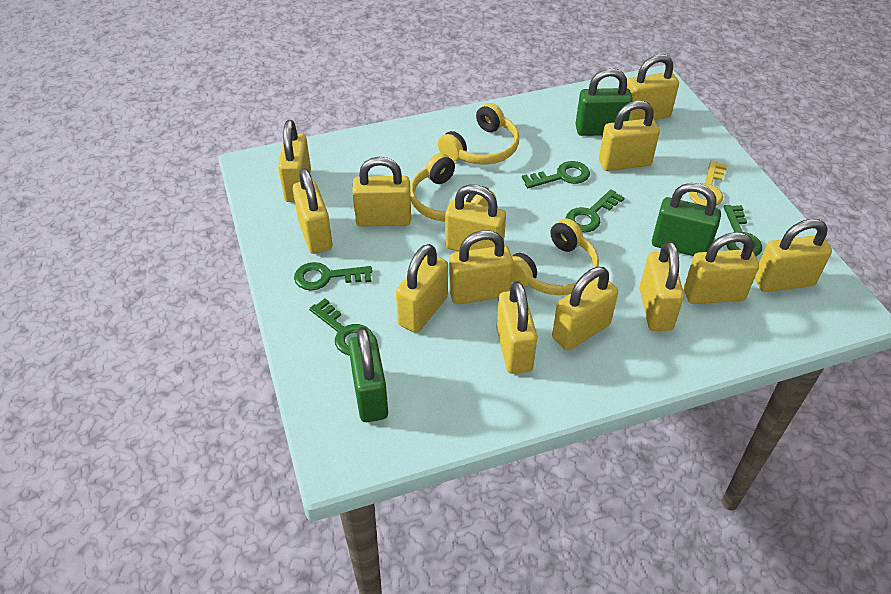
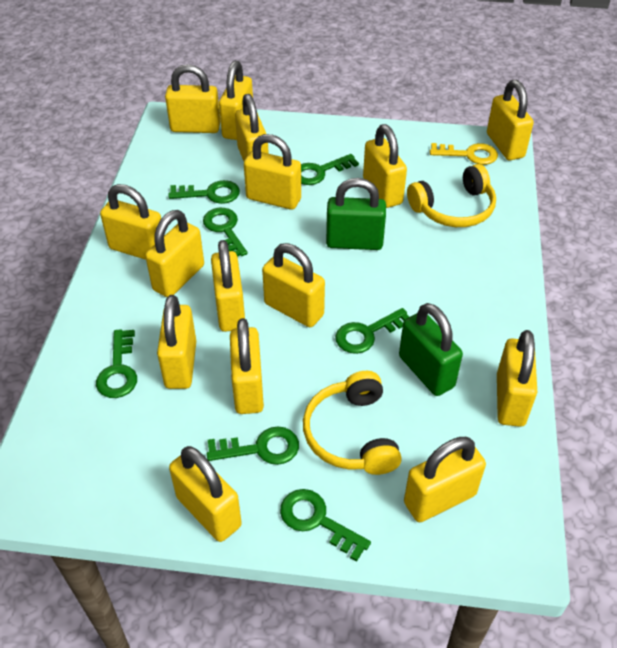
green key: [294,262,372,291] [309,299,373,356] [522,161,590,188] [566,189,625,233] [724,205,762,256] = 5 -> [96,329,137,398] [168,180,240,204] [203,208,248,257] [207,426,299,465] [280,489,371,562] [301,154,359,185] [335,308,409,354] = 7
green padlock: [348,327,388,422] [575,68,633,136] [652,183,721,256] = 3 -> [326,178,386,250] [399,303,463,396] = 2
yellow headphones: [410,153,496,222] [438,103,519,165] [512,219,599,295] = 3 -> [303,371,402,475] [407,164,496,227] = 2
yellow padlock: [278,120,311,202] [293,168,332,254] [352,157,411,226] [396,244,448,333] [445,184,506,251] [449,230,513,304] [496,281,537,374] [552,267,618,350] [599,101,660,171] [627,54,679,121] [640,241,684,331] [684,232,759,304] [755,219,832,292] = 13 -> [100,184,161,260] [145,210,204,297] [157,295,196,389] [165,64,220,133] [169,446,242,542] [211,240,245,332] [219,61,253,140] [230,318,264,414] [235,94,269,161] [244,134,301,210] [262,243,325,327] [363,124,407,208] [404,437,486,522] [487,80,534,160] [497,330,537,427] = 15

